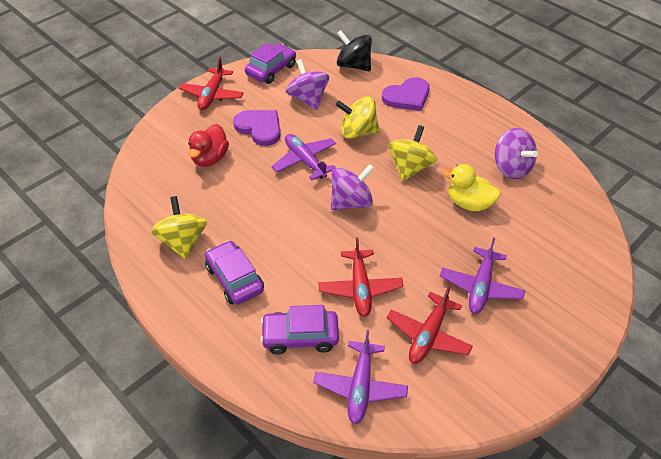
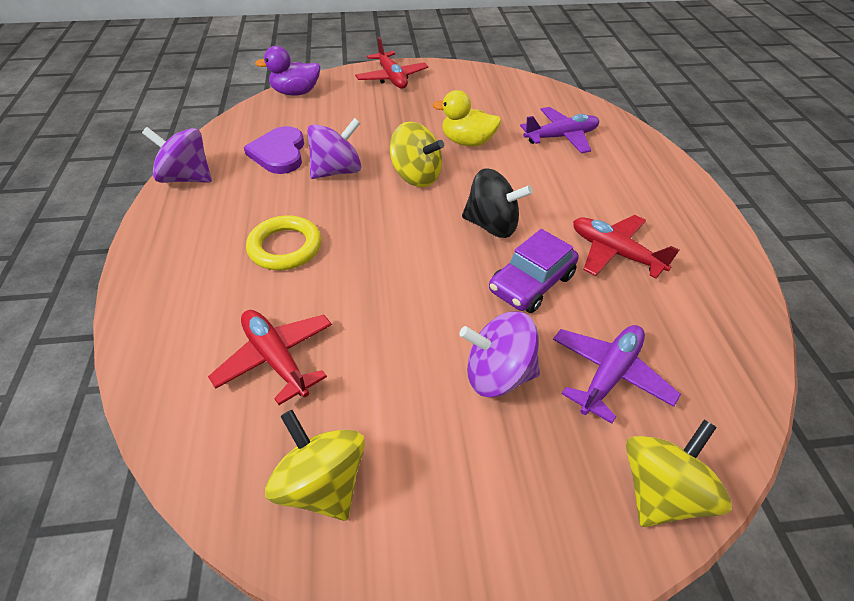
purple car: [205,240,264,305] [245,43,296,84] [260,305,339,354] = 3 -> [489,229,579,313] = 1
purple duck: none = 0 -> [255,46,320,96] = 1
purple heart: [233,110,281,146] [382,77,429,111] = 2 -> [244,126,304,174] = 1
purple plane: [272,134,336,180] [313,330,408,425] [440,238,525,314] = 3 -> [520,107,599,153] [553,325,681,424] = 2
red duck: [188,124,229,167] = 1 -> none = 0
yellow ring: none = 0 -> [246,215,322,270] = 1

